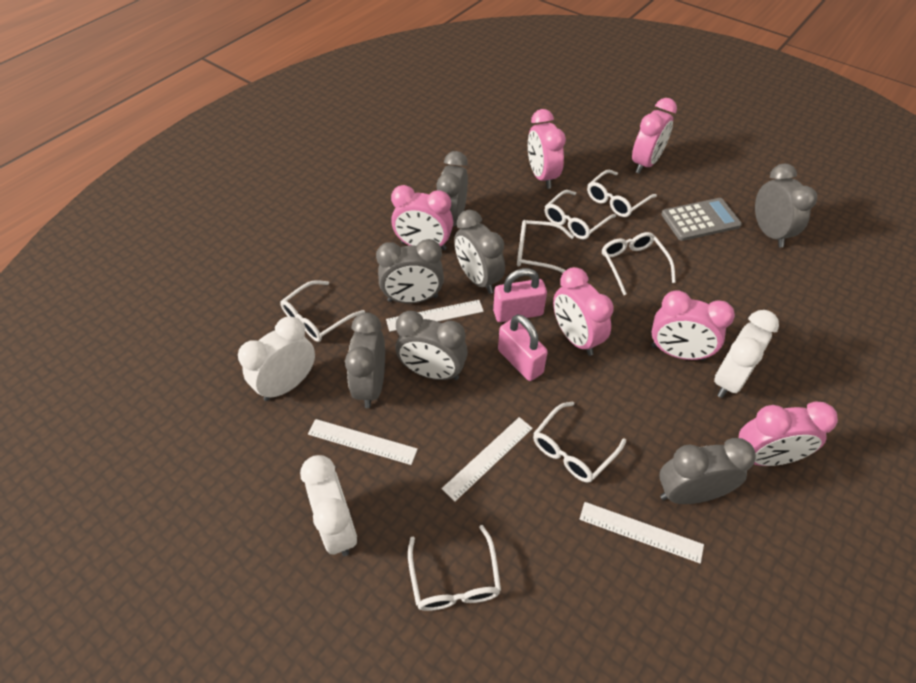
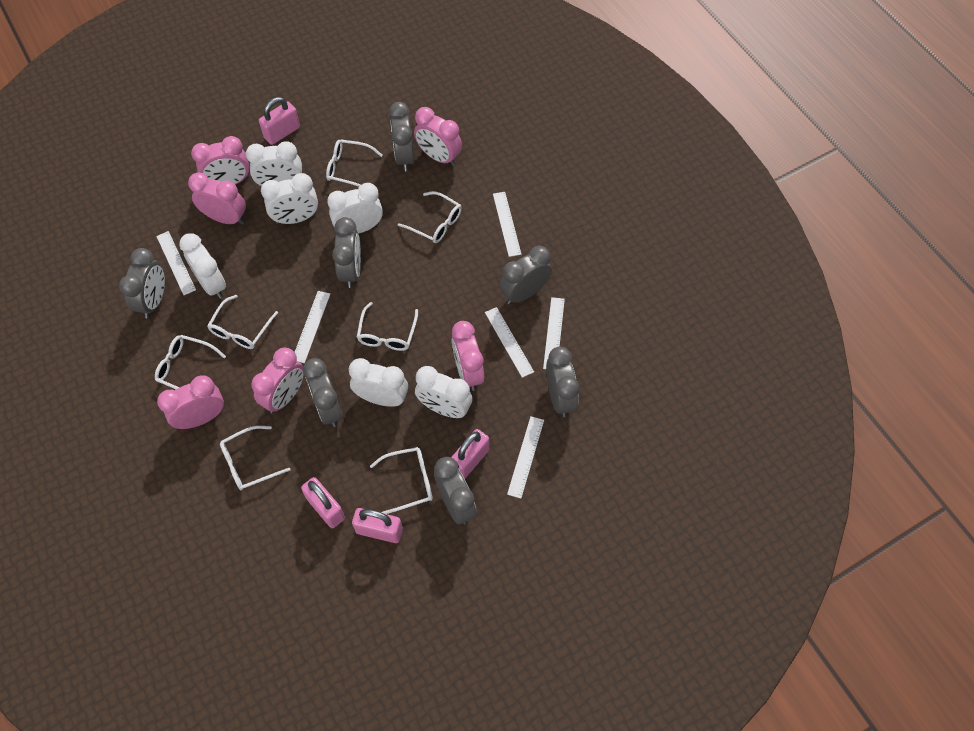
grey calculator: [661,198,742,241] = 1 -> none = 0
pink padlock: [493,268,547,322] [498,314,548,381] = 2 -> [259,97,300,145] [301,477,345,528] [352,508,403,543] [451,429,489,479] = 4
white clock: [238,317,315,401] [300,455,357,556] [714,310,779,398] = 3 -> [179,233,226,299] [246,141,302,186] [261,173,318,224] [327,183,383,234] [349,358,408,407] [415,366,473,418] = 6
white ruler: [308,419,418,465] [386,300,484,332] [442,417,533,501] [579,502,704,563] = 4 -> [156,231,196,295] [295,291,330,363] [485,307,534,378] [493,192,522,257] [507,416,544,498] [543,297,565,369] = 6

